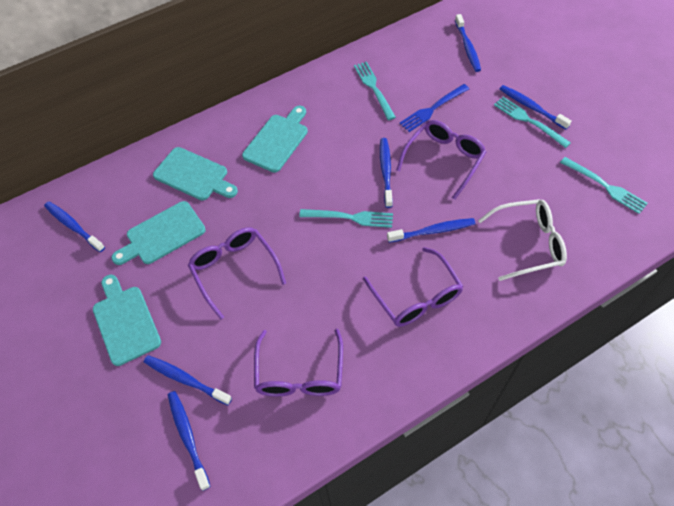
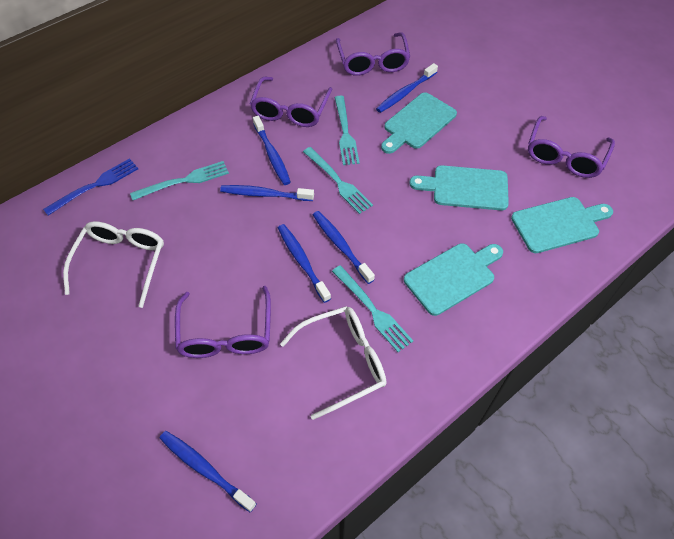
blue toothbrush: [44,201,105,252] [144,355,232,405] [168,391,211,491] [380,138,393,208] [387,218,476,243] [455,14,481,72] [500,85,572,130] = 7 -> [159,431,256,512] [220,185,314,201] [253,116,291,185] [278,224,331,303] [313,211,375,284] [376,63,438,113] = 6
white glasses: [478,199,567,281] = 1 -> [63,221,164,308] [280,306,386,420] = 2

